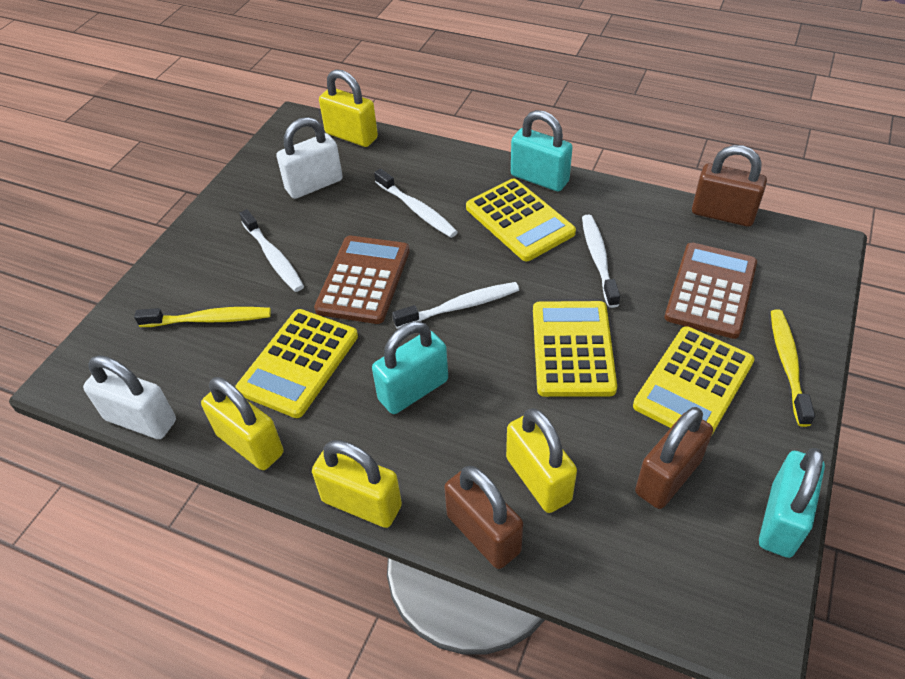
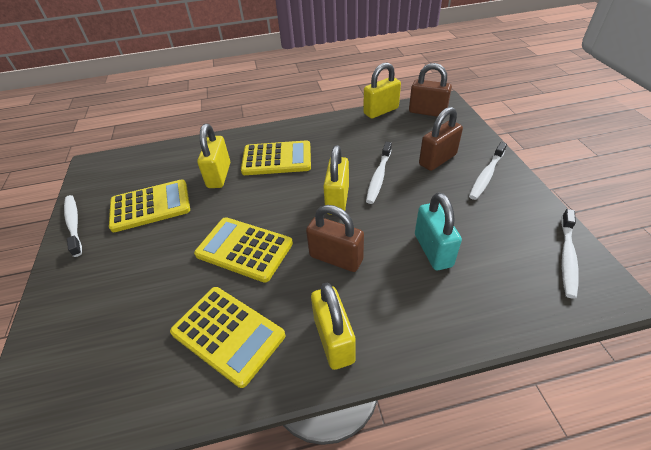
brown calculator: [314,236,410,324] [665,243,757,339] = 2 -> none = 0
turquoise padlock: [372,321,448,414] [511,110,573,192] [759,448,825,558] = 3 -> [415,193,462,270] = 1
white padlock: [83,355,176,439] [276,117,343,199] = 2 -> none = 0
yellow toothbrush: [134,307,271,327] [771,309,815,427] = 2 -> none = 0

